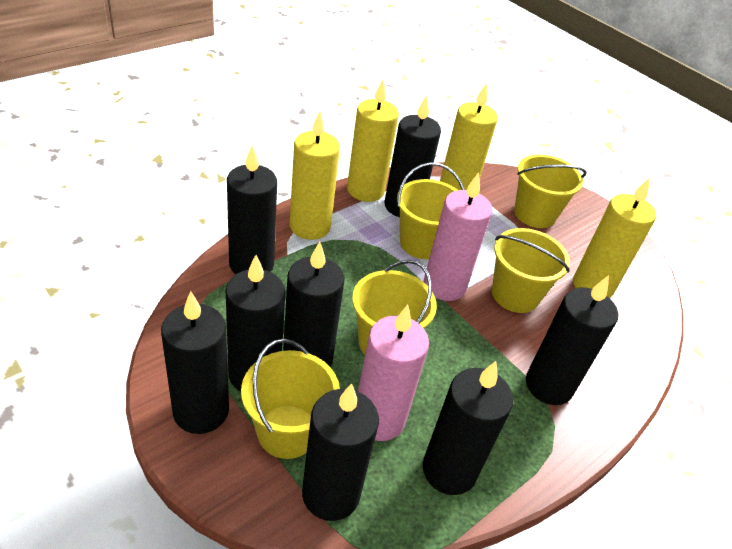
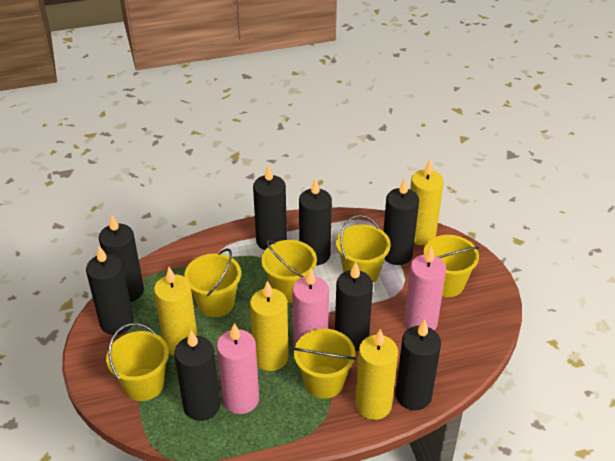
pink candle: [358,305,429,441] [424,172,493,301] = 2 -> [217,323,259,414] [292,268,329,347] [404,246,446,330] = 3
yellow bucket: [241,339,340,459] [352,260,437,355] [397,162,465,259] [492,228,570,313] [514,154,587,228] = 5 -> [106,323,169,401] [184,249,241,317] [261,240,317,303] [293,329,356,399] [336,215,391,283] [423,235,479,297] = 6

